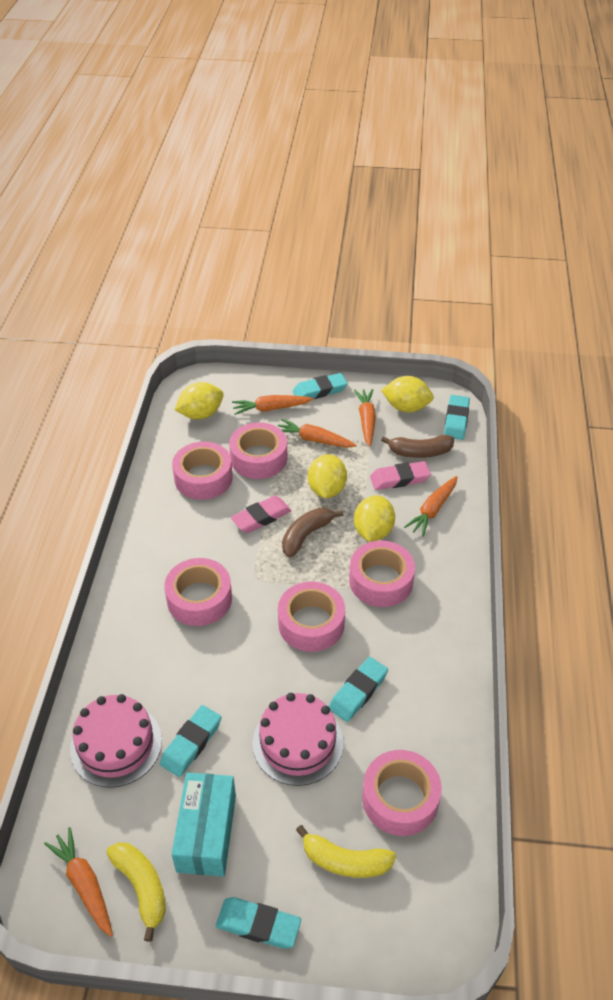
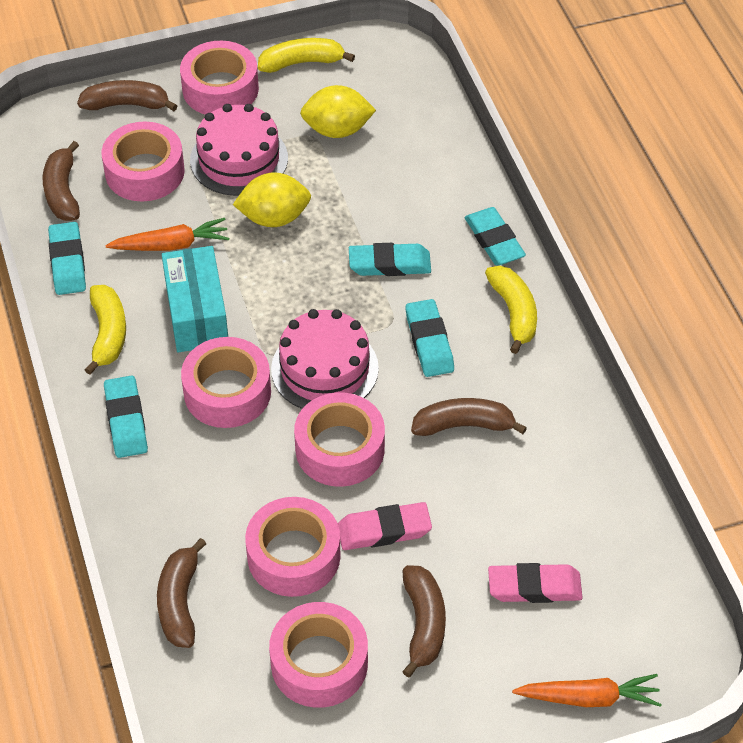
brown banana: [282,508,343,557] [381,435,454,458] = 2 -> [43,141,80,221] [77,80,177,111] [157,538,206,648] [402,565,446,678] [411,398,527,436] = 5
orange carrot: [44,827,113,937] [232,395,313,415] [278,419,357,448] [354,389,376,446] [404,476,457,537] = 5 -> [105,218,229,251] [512,674,662,707] = 2
yellow banana: [106,842,166,942] [296,825,396,878] = 2 -> [85,285,126,375] [258,38,355,73] [485,266,537,354] = 3
yellow lemon: [174,382,224,419] [308,454,347,498] [354,495,395,542] [381,376,434,412] = 4 -> [233,172,311,227] [300,85,376,138] = 2

